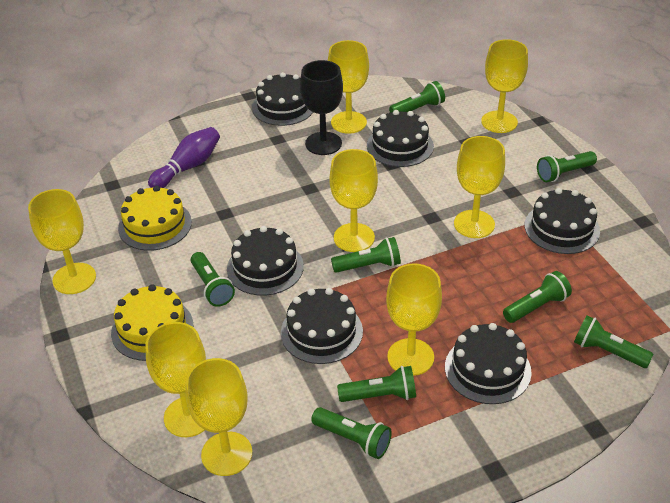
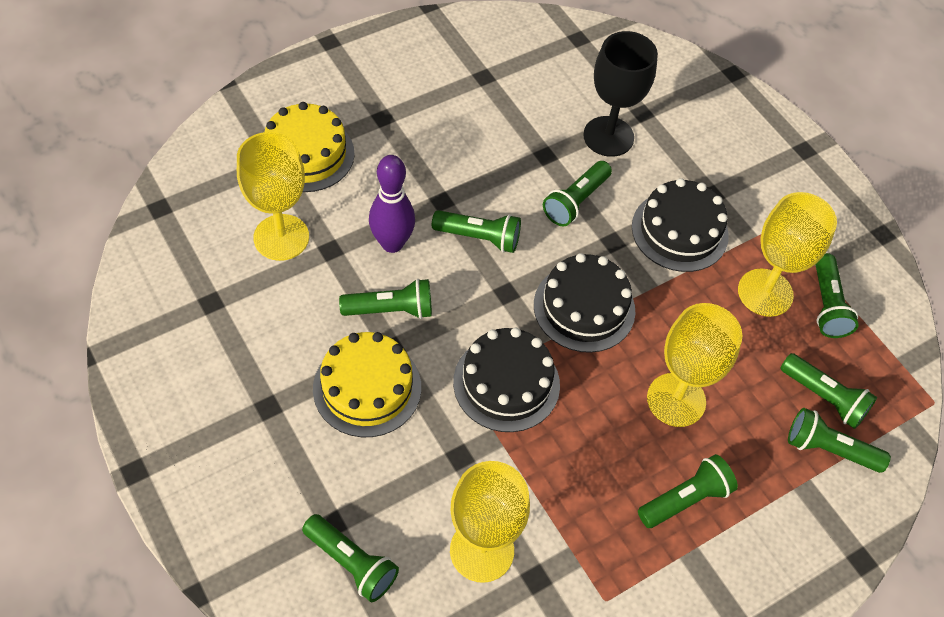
black cake: [227,226,304,296] [252,72,313,126] [281,288,363,364] [367,110,434,167] [445,323,532,404] [525,188,600,254] = 6 -> [453,327,560,432] [534,253,635,353] [632,178,729,272] = 3
yellow goblet: [28,189,96,294] [146,322,206,437] [186,358,252,476] [328,40,369,134] [329,149,378,252] [386,263,442,376] [454,136,505,238] [481,39,528,133] = 8 -> [237,132,309,261] [450,461,530,583] [647,303,742,427] [738,192,837,317] = 4

